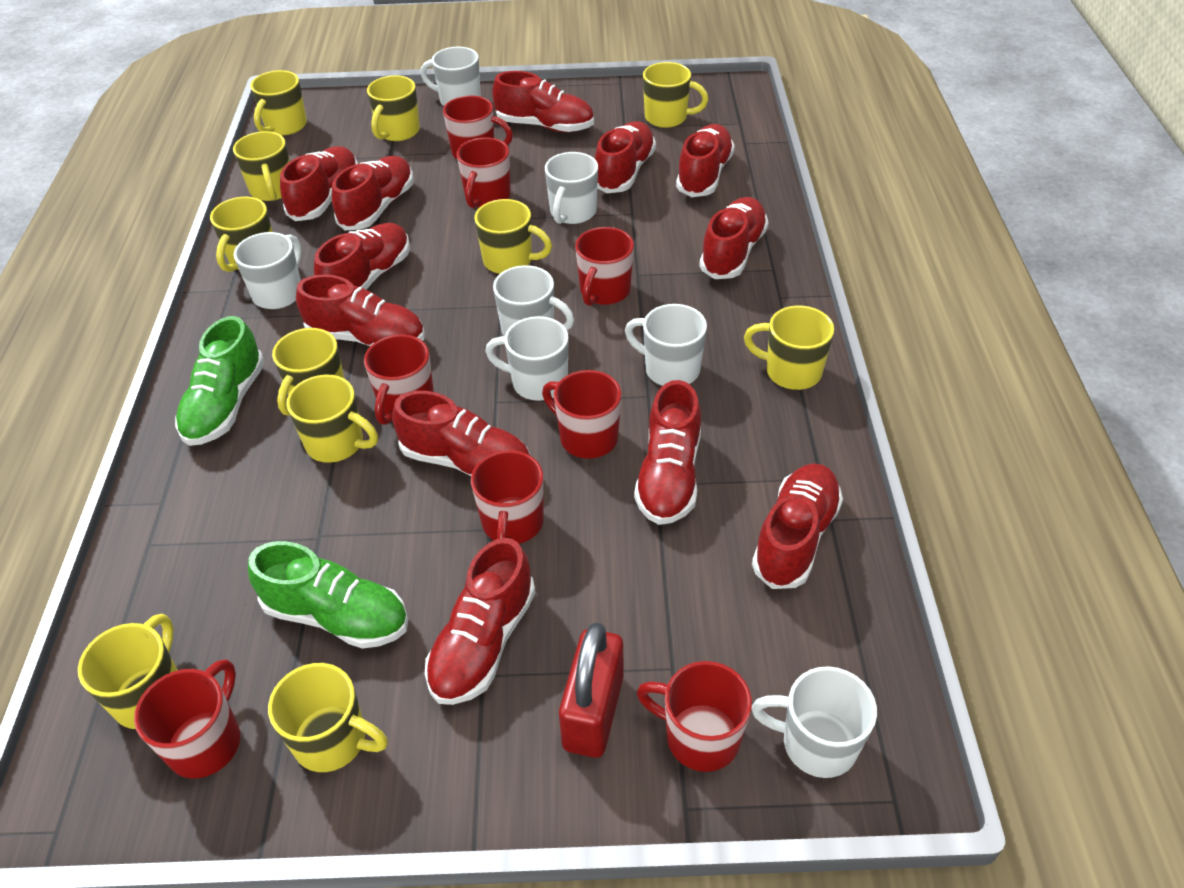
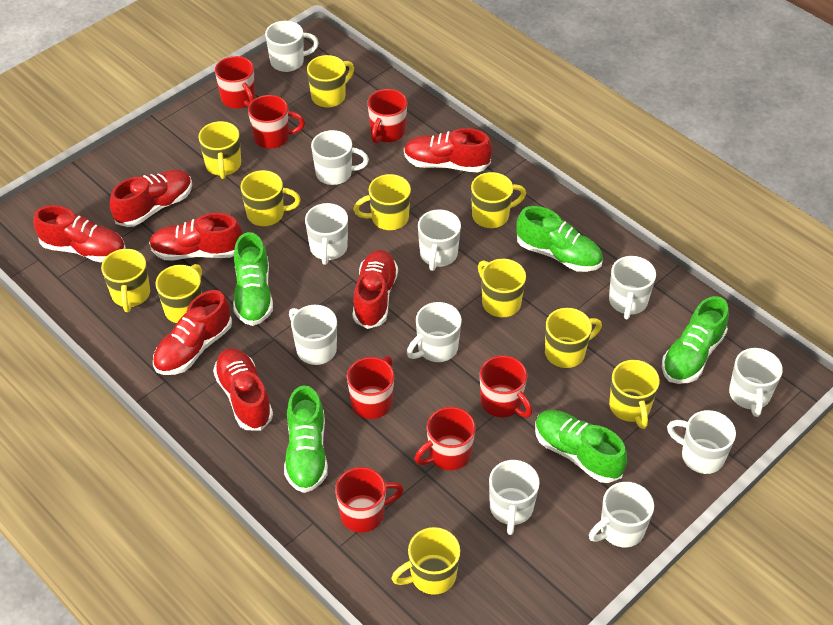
green shoe: [175,316,265,446] [248,541,408,649] = 2 -> [233,232,273,326] [284,386,328,493] [516,206,603,272] [535,410,627,483] [662,296,729,384] = 5
red mug: [134,659,240,778] [364,334,434,425] [443,96,513,159] [457,138,511,208] [471,450,544,544] [542,370,621,459] [575,227,634,306] [637,661,752,772] = 8 -> [215,56,255,108] [248,95,305,149] [335,467,404,532] [347,356,394,419] [367,89,407,144] [414,407,476,470] [480,355,532,418] = 7
red padlock: [559,623,623,758] = 1 -> none = 0
red shoe: [280,146,358,221] [296,274,425,346] [314,223,410,290] [332,156,414,230] [392,391,530,476] [425,538,535,705] [492,71,594,132] [595,121,656,193] [634,380,701,525] [676,124,735,197] [699,197,769,279] [752,463,843,589] = 12 -> [33,205,126,262] [110,169,192,227] [149,213,242,260] [153,290,232,375] [213,348,273,431] [353,250,398,329] [404,128,492,172] = 7
white mug: [234,232,302,309] [420,47,481,106] [485,316,569,401] [493,265,574,336] [545,152,598,224] [625,304,707,386] [752,666,877,778] = 7 -> [265,21,319,72] [289,305,337,365] [305,203,348,265] [311,130,369,185] [407,302,462,362] [418,209,461,271] [489,460,540,535] [589,482,654,547] [609,256,656,319] [667,410,736,474] [729,348,783,417] = 11

